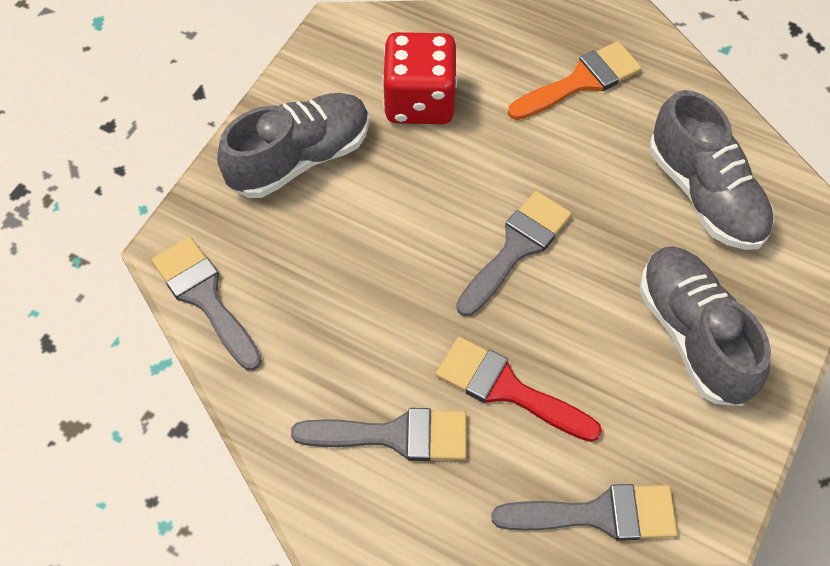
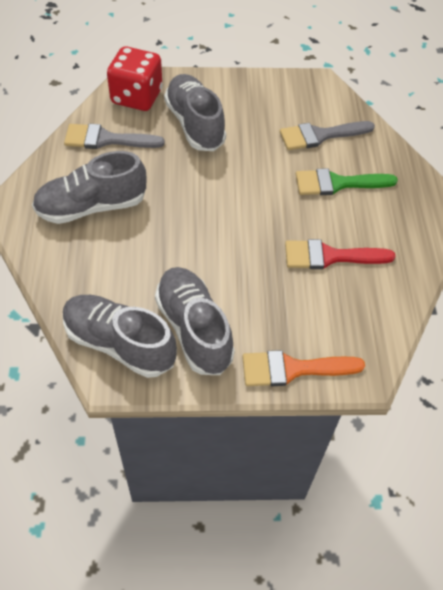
green brush: none = 0 -> [296,168,398,195] = 1
grey brush: [152,237,262,371] [291,408,467,461] [456,191,572,316] [491,484,677,541] = 4 -> [64,124,165,149] [280,121,375,150] = 2
grey shoe: [217,93,370,198] [639,246,771,406] [649,90,774,250] = 3 -> [32,151,146,224] [63,295,177,378] [155,267,235,375] [164,74,226,151] = 4

